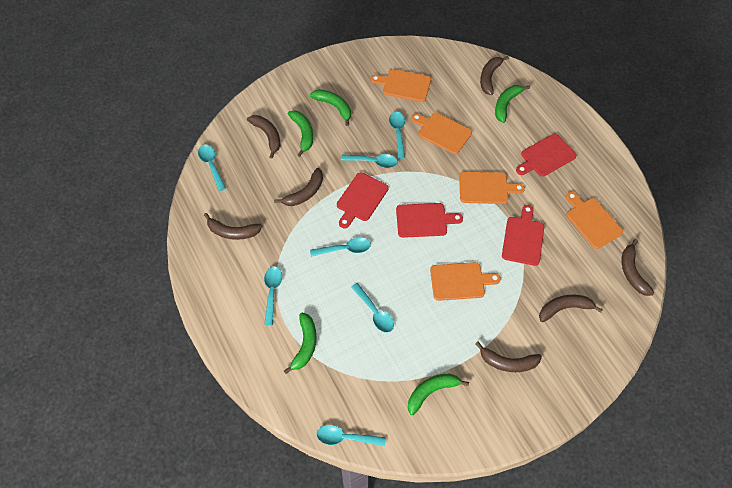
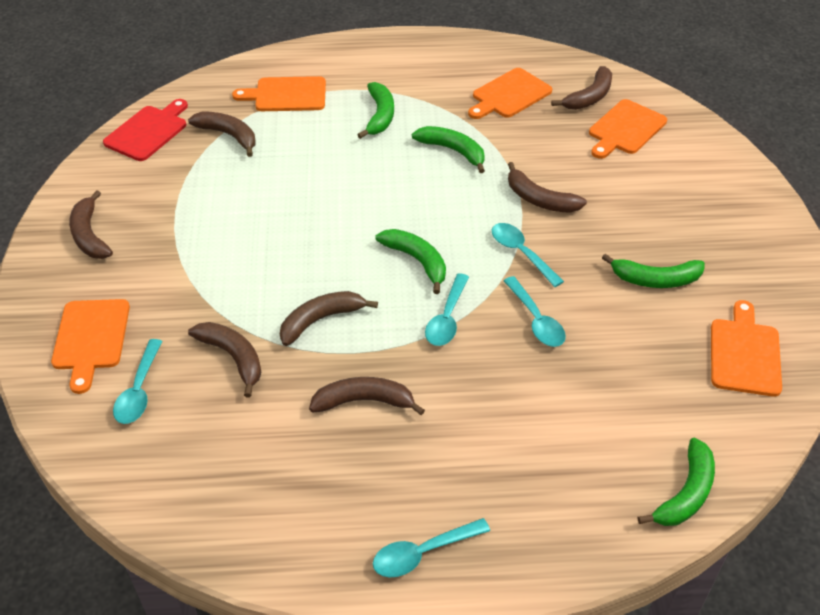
red cutting board: [337,172,388,228] [396,203,463,238] [502,205,544,266] [516,134,576,177] = 4 -> [103,99,188,161] = 1
turquoise spoon: [198,145,226,191] [264,266,282,325] [310,237,371,257] [317,425,386,446] [341,154,398,168] [351,283,394,332] [389,112,405,159] = 7 -> [113,339,163,424] [373,518,490,577] [425,273,469,346] [492,223,564,287] [504,276,566,347] = 5

